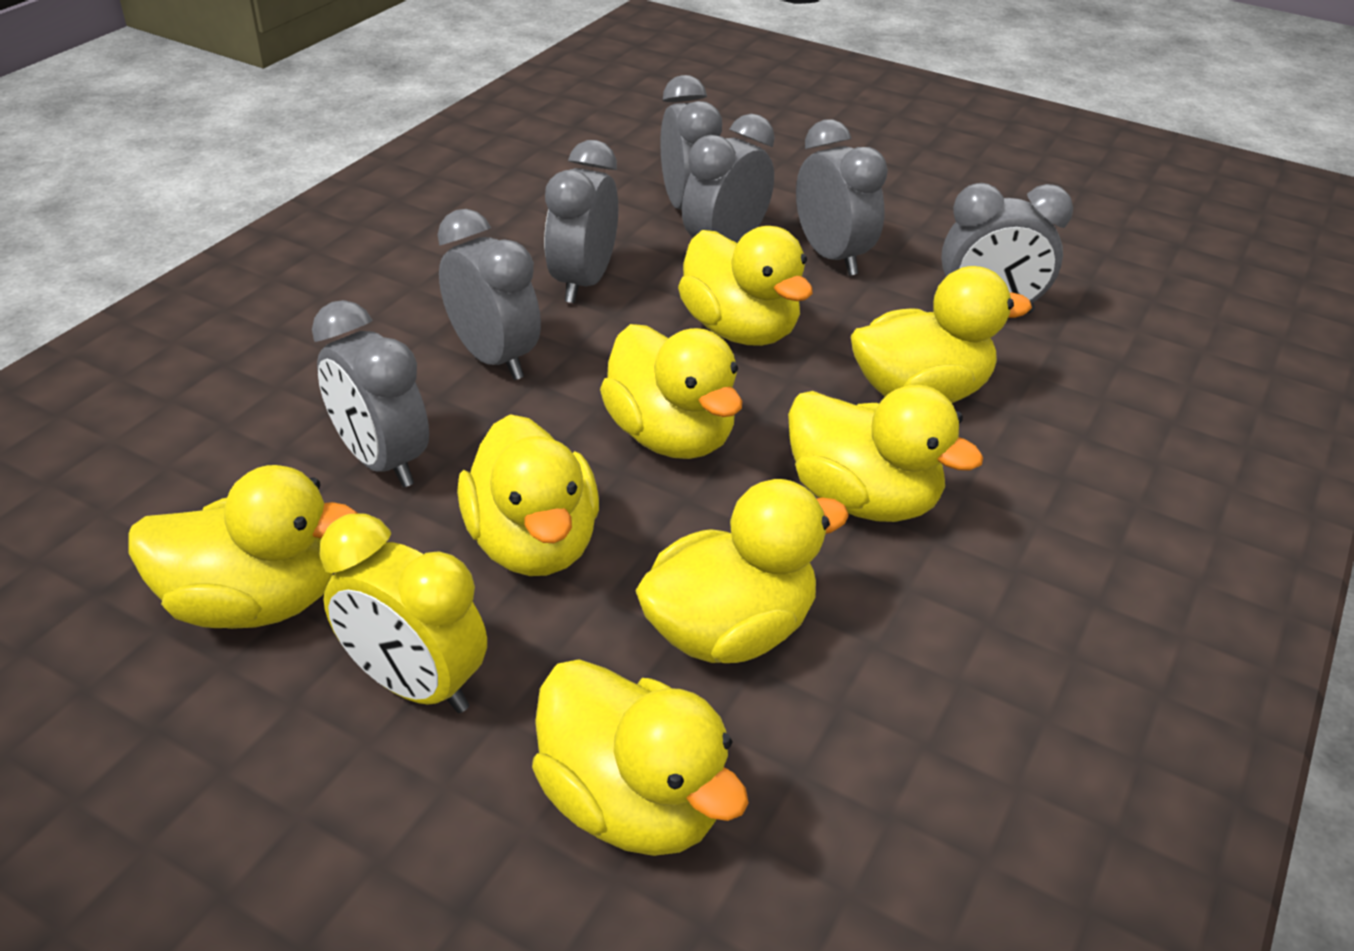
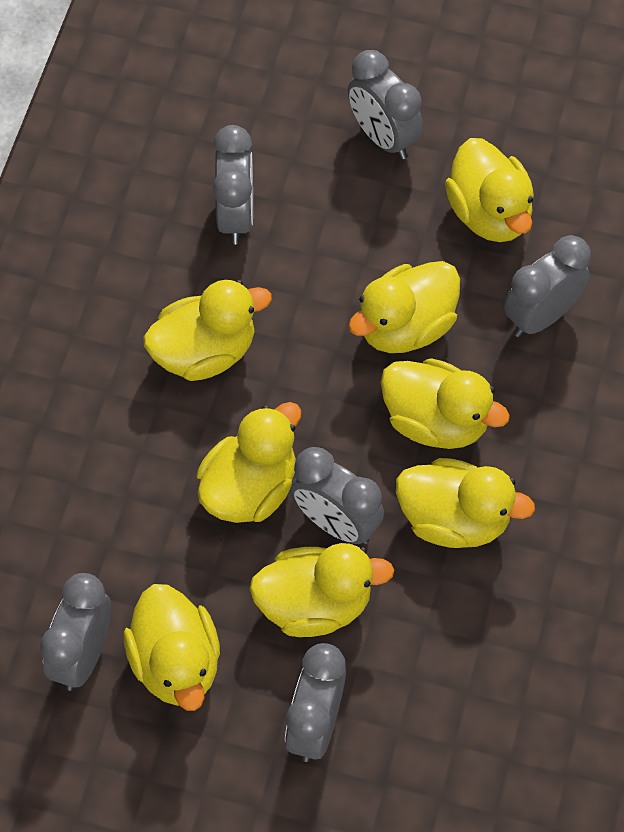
grey clock: [312,300,429,487] [438,209,541,380] [544,140,618,303] [660,75,722,210] [682,114,775,243] [796,119,888,276] [941,183,1073,313] = 7 -> [40,573,111,691] [213,125,253,244] [285,643,346,762] [291,447,384,545] [348,50,423,159] [504,235,591,337] = 6
yellow clock: [319,514,487,713] = 1 -> none = 0

